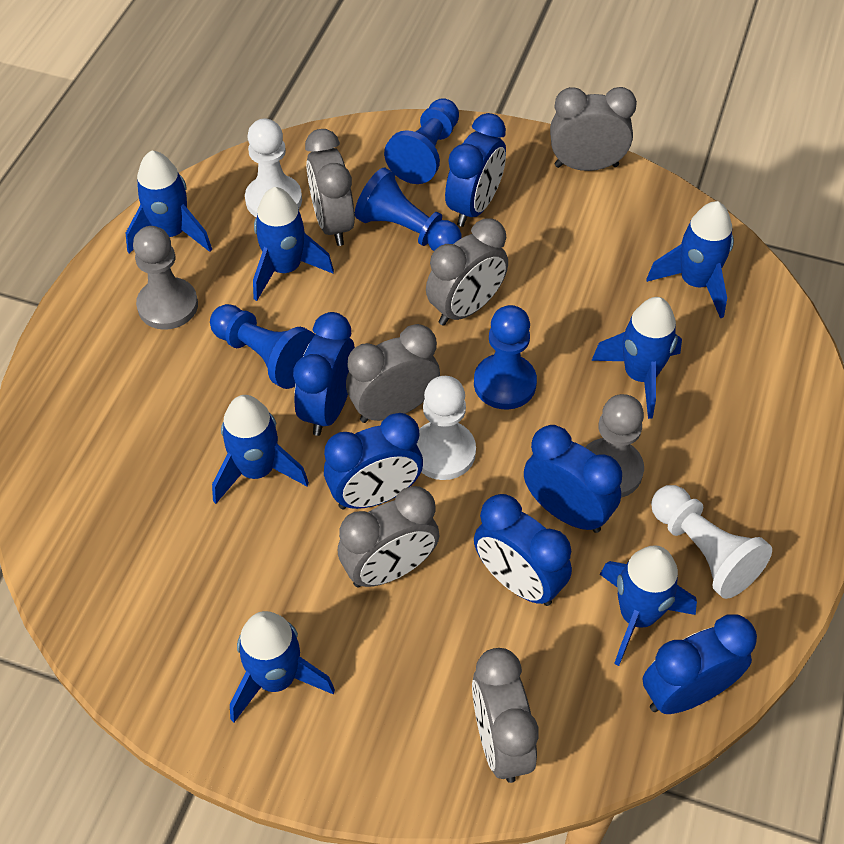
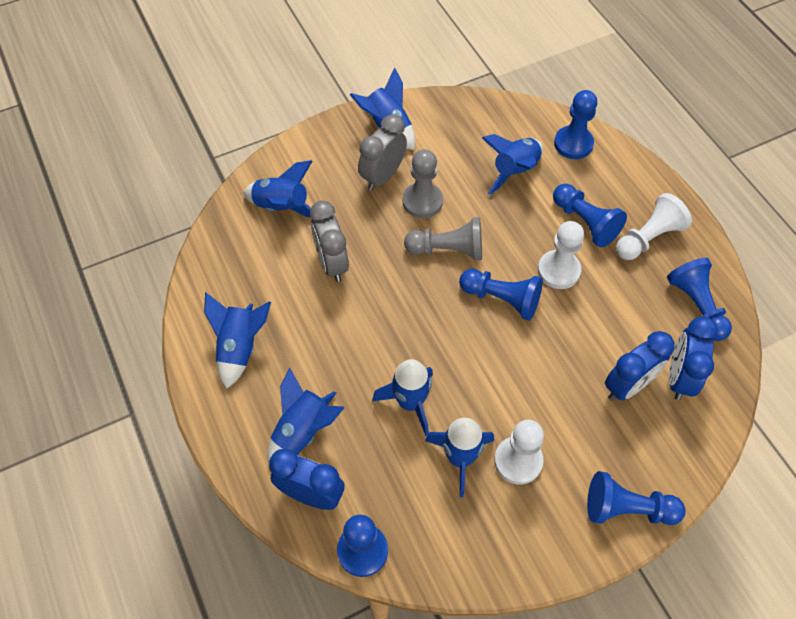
blue clock: [293,312,355,436] [324,413,423,509] [445,113,506,227] [474,494,572,606] [524,425,622,533] [643,614,757,714] = 6 -> [269,449,344,510] [605,331,675,401] [669,317,718,400] = 3
blue pawn: [210,304,315,389] [355,167,462,251] [384,98,459,184] [474,305,537,410] = 4 -> [337,515,388,577] [459,269,543,321] [553,184,627,247] [554,90,597,159] [587,471,686,525] [667,258,732,341] = 6
grey clock: [305,129,355,246] [338,486,439,588] [346,324,440,423] [426,219,508,326] [472,648,539,783] [550,87,637,171] = 6 -> [310,201,349,282] [358,114,407,191] = 2

